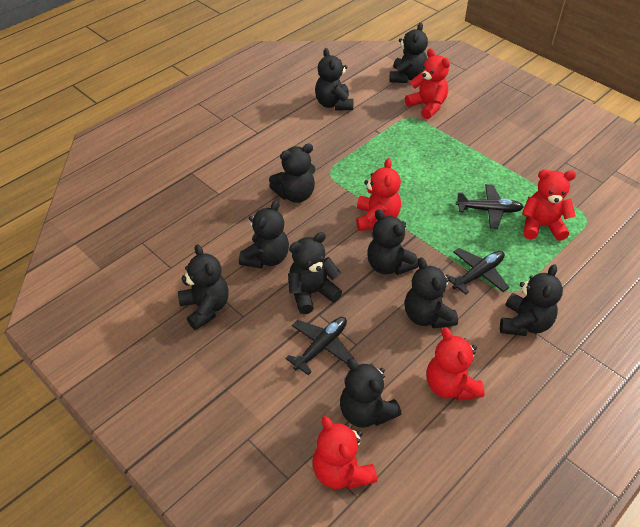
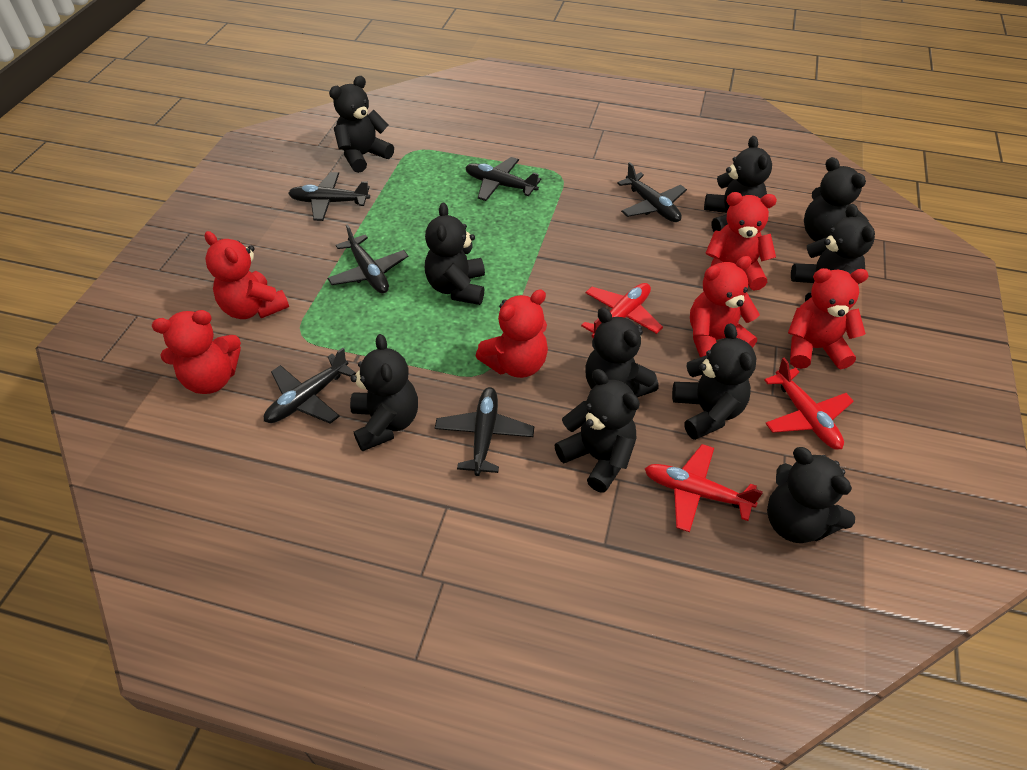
black plane: [285,317,354,375] [448,248,509,295] [456,184,524,229] = 3 -> [264,348,356,424] [288,172,370,221] [327,224,408,293] [435,387,534,476] [465,157,541,201] [617,162,687,222] = 6
red plane: none = 0 -> [581,283,663,338] [644,444,763,532] [764,358,854,450] = 3
red teddy bear: [312,416,377,489] [356,158,401,231] [405,49,450,119] [426,327,485,401] [522,169,576,241] = 5 -> [152,310,241,394] [204,231,289,319] [476,289,548,378] [690,256,760,357] [705,192,777,290] [788,268,869,369] = 6

